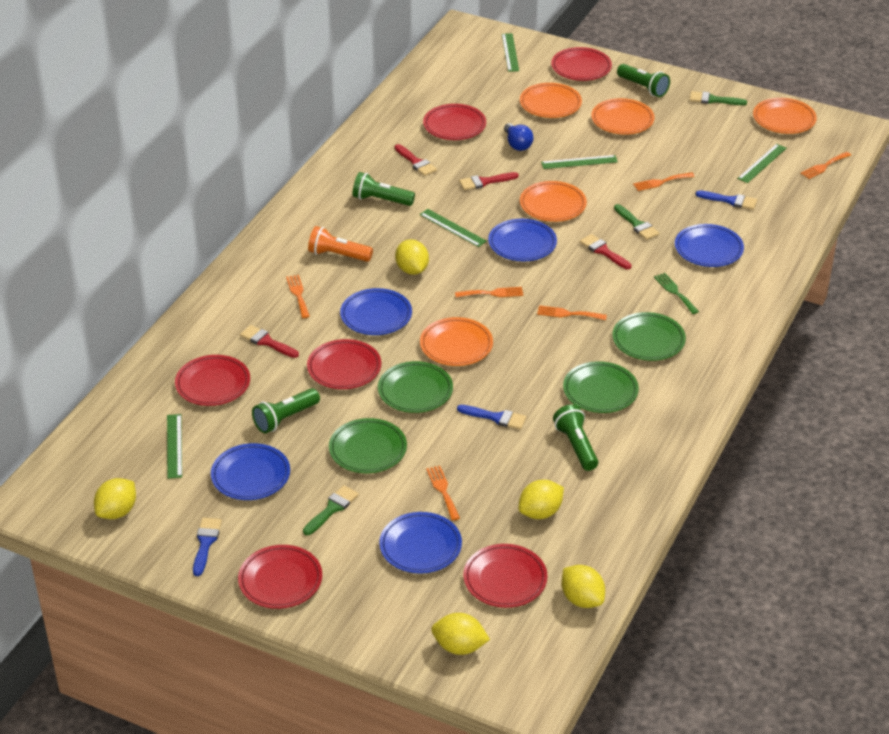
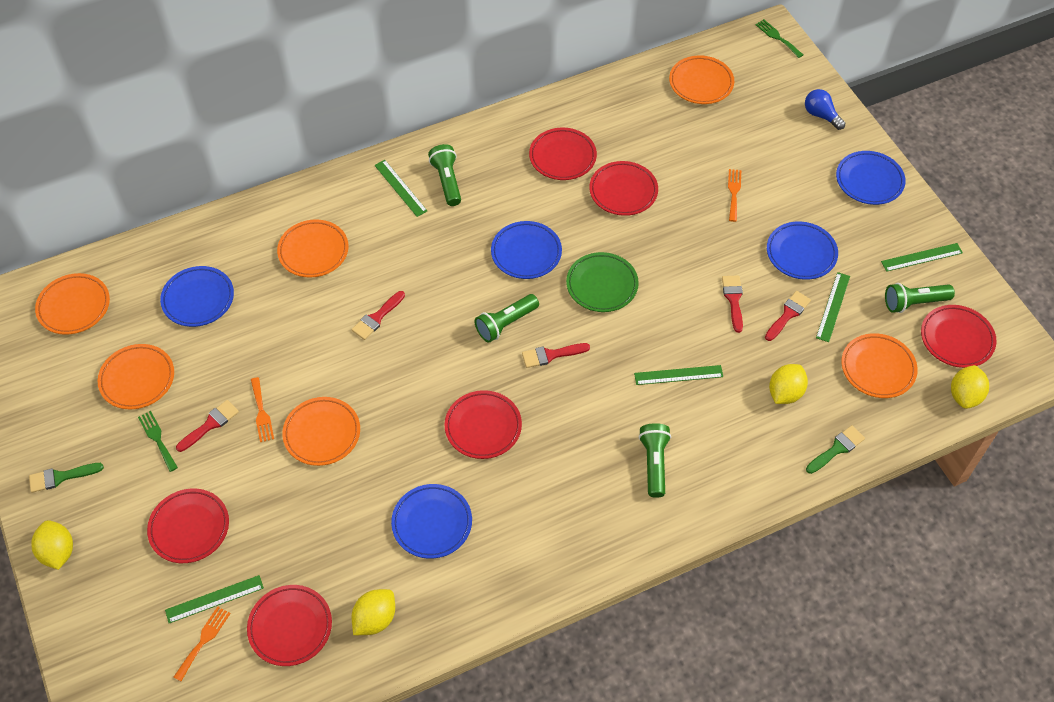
blue brush: [193,518,222,576] [457,405,526,430] [696,190,757,210] = 3 -> none = 0
green brush: [303,485,359,535] [614,204,659,240] [690,91,747,105] = 3 -> [29,463,104,493] [806,425,865,474] = 2
green fork: [654,273,699,314] = 1 -> [138,411,178,472] [755,19,803,58] = 2
green plate: [329,418,407,473] [378,361,453,413] [563,361,639,413] [612,312,686,361] = 4 -> [566,252,639,312] = 1
orange flashlight: [308,226,373,262] = 1 -> none = 0
orange fork: [286,275,310,318] [426,466,460,521] [455,287,523,297] [537,305,607,320] [633,172,695,191] [800,152,851,179] = 6 -> [174,606,231,681] [251,377,274,442] [728,169,741,222] = 3
orange plate: [420,317,493,366] [520,83,582,118] [520,181,587,222] [591,98,655,135] [753,98,817,134] = 5 -> [35,273,110,335] [98,344,174,409] [277,219,349,277] [282,397,360,466] [669,56,734,104] [841,333,918,398] = 6
red brush: [240,325,299,358] [395,144,437,176] [459,172,519,190] [580,234,632,269] = 4 -> [176,400,239,452] [352,291,405,340] [522,343,590,368] [722,275,743,333] [765,291,811,341] = 5
yellow lemon: [94,478,136,519] [395,239,429,275] [431,613,490,655] [518,480,564,519] [561,565,605,608] = 5 -> [31,520,73,570] [351,589,395,635] [769,364,808,404] [951,365,989,409] = 4

